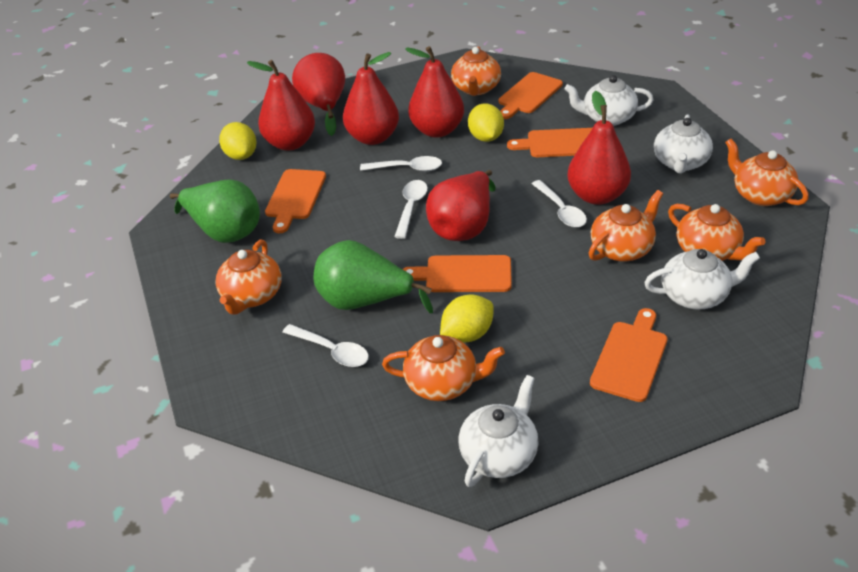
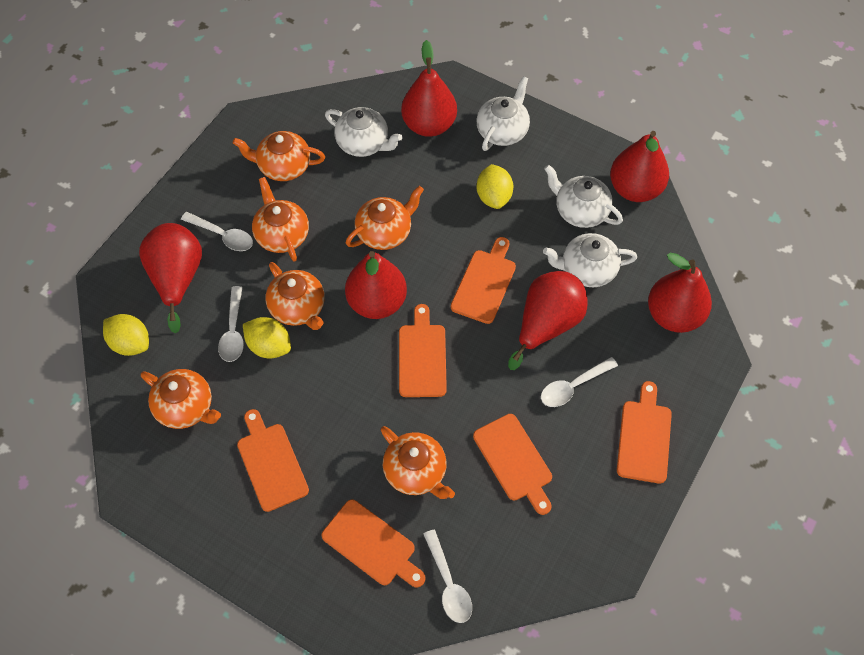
green pear: [170,180,260,243] [314,240,433,313] = 2 -> none = 0
orange cutting board: [265,169,326,233] [402,255,512,292] [499,72,563,119] [507,128,592,157] [590,308,667,402] = 5 -> [237,409,309,512] [322,499,426,587] [399,304,447,397] [451,237,516,324] [473,414,552,515] [617,381,672,484] = 6

